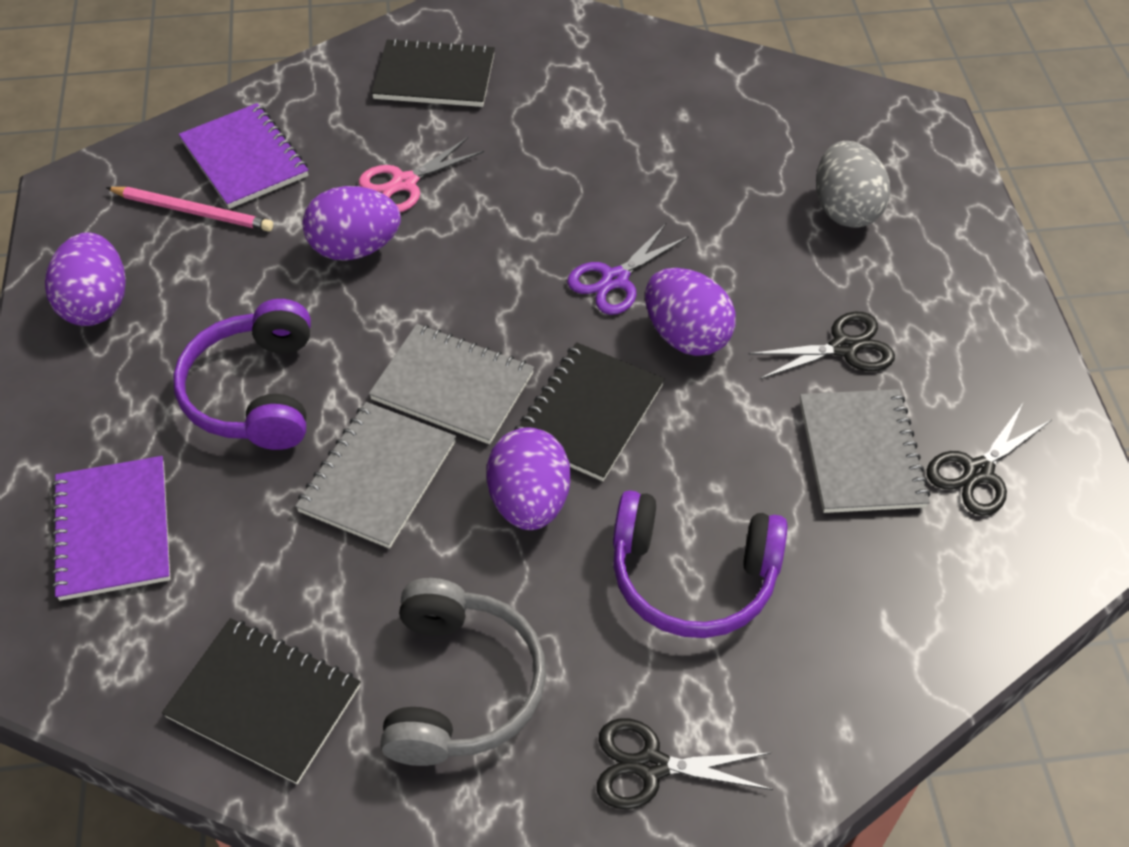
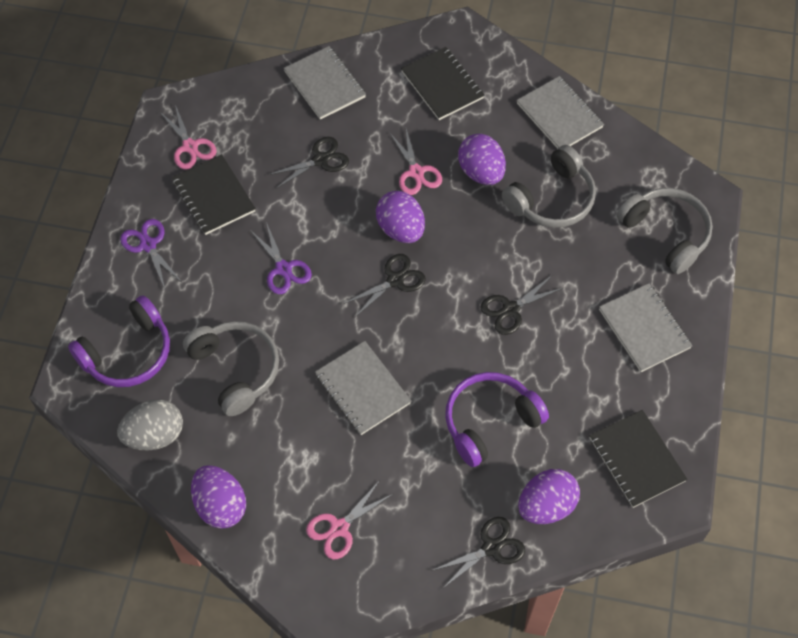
black scissors: [597,718,773,809] [748,312,895,380] [927,403,1051,516] = 3 -> [268,137,349,189] [343,254,426,317] [431,517,525,589] [480,275,563,335] = 4
grey headphones: [380,578,546,766] = 1 -> [183,321,279,416] [502,145,596,228] [617,188,713,274] = 3
grey notebook: [295,402,456,548] [369,324,534,444] [800,389,931,513] = 3 -> [284,46,366,120] [315,341,411,435] [517,76,604,149] [599,283,693,372] = 4
pink pencil: [106,187,273,231] = 1 -> none = 0
pink scissors: [359,137,484,212] = 1 -> [159,105,217,169] [306,480,393,559] [389,129,442,195] = 3
purple notebook: [52,456,170,601] [179,103,308,209] = 2 -> none = 0
purple scissors: [567,223,689,315] = 1 -> [120,219,182,289] [250,222,312,294] = 2

